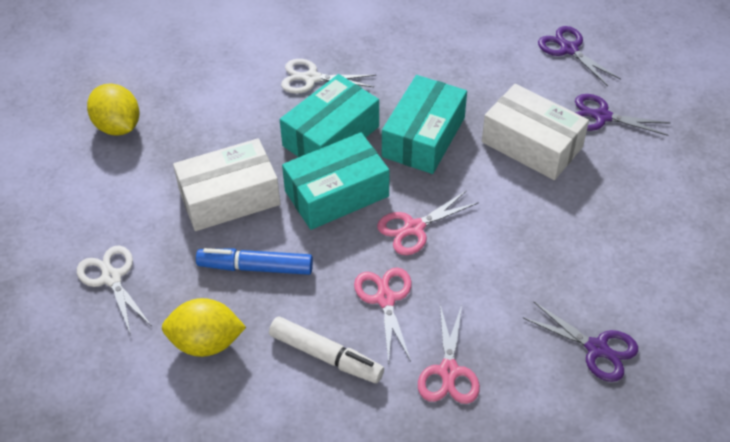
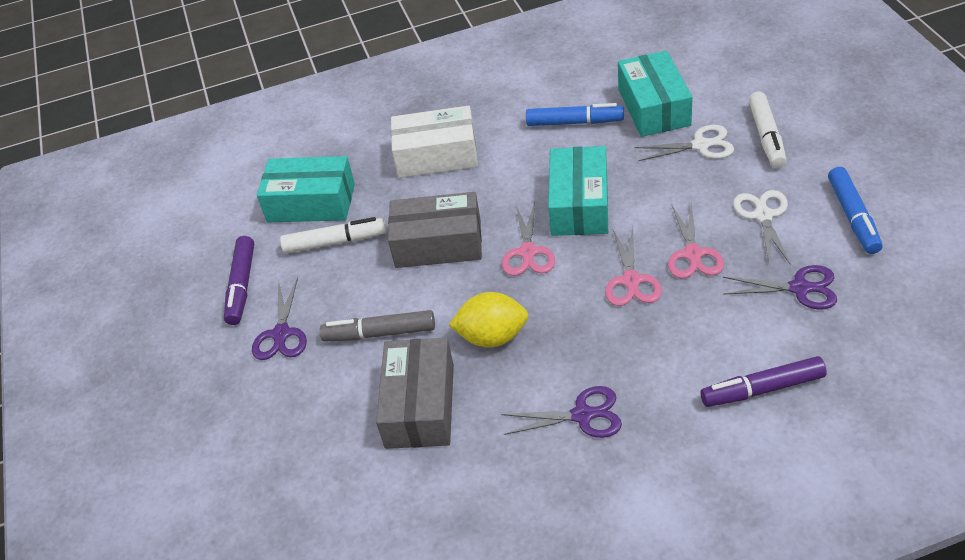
blue marker: [196,248,313,275] = 1 -> [526,103,624,126] [828,167,883,254] = 2
grey box: none = 0 -> [376,338,454,449] [388,192,482,268] = 2
grey marker: none = 0 -> [320,310,435,342] = 1
purple marker: none = 0 -> [224,236,254,325] [700,356,827,407] = 2
white box: [173,138,280,231] [482,84,589,180] = 2 -> [391,106,478,178] = 1
white marker: [269,317,384,383] = 1 -> [280,217,386,253] [749,91,787,168] = 2
yellow lemon: [87,83,140,136] [162,298,246,357] = 2 -> [449,292,528,348] = 1

